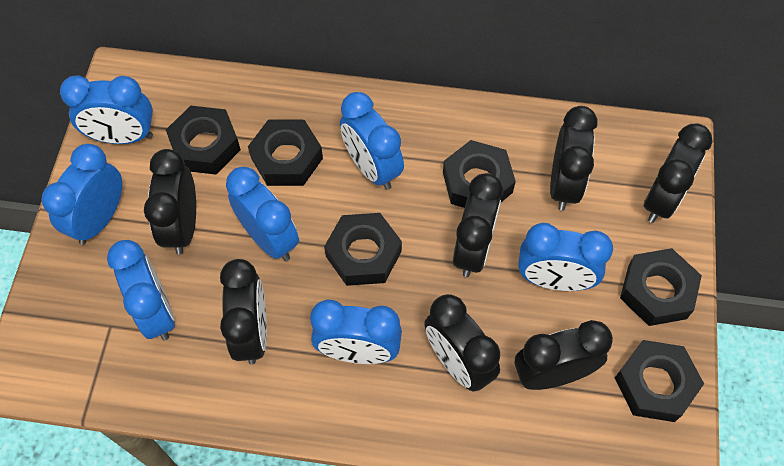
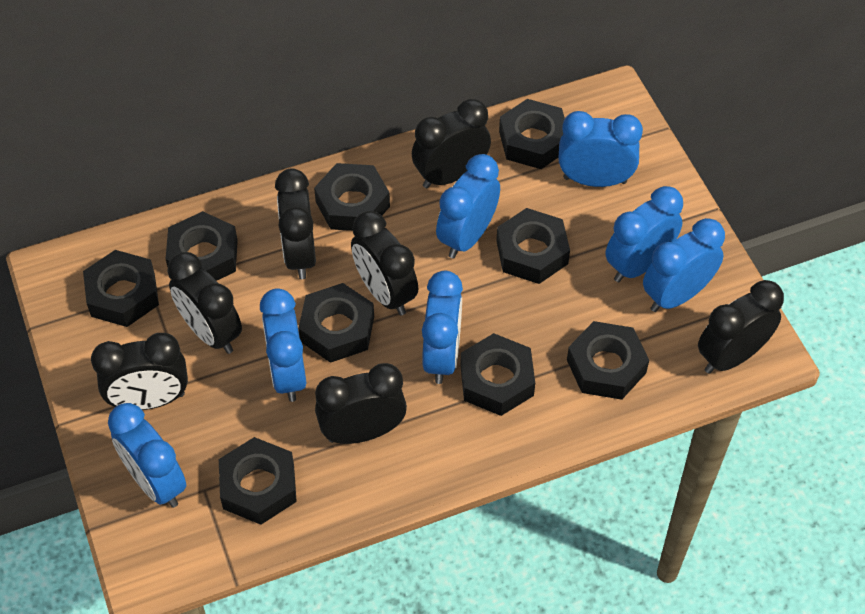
black nut: [166,106,241,175] [248,120,323,186] [324,213,402,286] [443,140,516,208] [615,340,704,422] [620,248,702,326] = 6 -> [83,250,159,327] [166,211,238,281] [219,437,297,525] [298,283,374,363] [314,163,390,231] [460,333,535,416] [496,208,570,284] [499,99,565,169] [567,321,649,400] = 9

